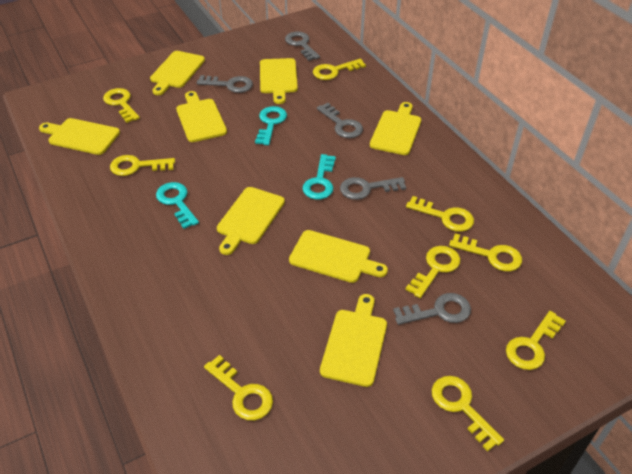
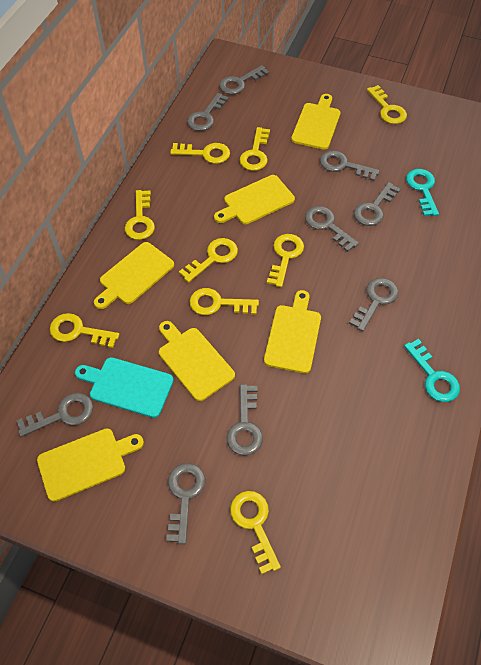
grey key: [196,75,253,93] [285,32,320,61] [317,103,363,138] [340,177,406,200] [393,293,471,325] = 5 -> [17,393,93,437] [166,463,205,544] [187,93,229,131] [219,65,269,95] [227,384,263,456] [305,206,359,252] [320,151,380,181] [349,278,399,332] [354,182,400,226] = 9
turquoise cutting board: none = 0 -> [75,357,174,418] = 1
turquoise key: [156,182,199,229] [255,106,287,145] [302,154,336,200] = 3 -> [404,339,460,402] [406,169,439,216] = 2
yellow cutting board: [39,118,120,155] [150,51,205,95] [176,91,227,142] [217,187,285,255] [260,58,298,104] [289,230,388,283] [320,294,387,387] [370,102,421,155] = 8 -> [37,428,144,502] [94,242,174,309] [159,321,235,401] [214,175,295,224] [264,290,321,374] [291,94,340,150] = 6

